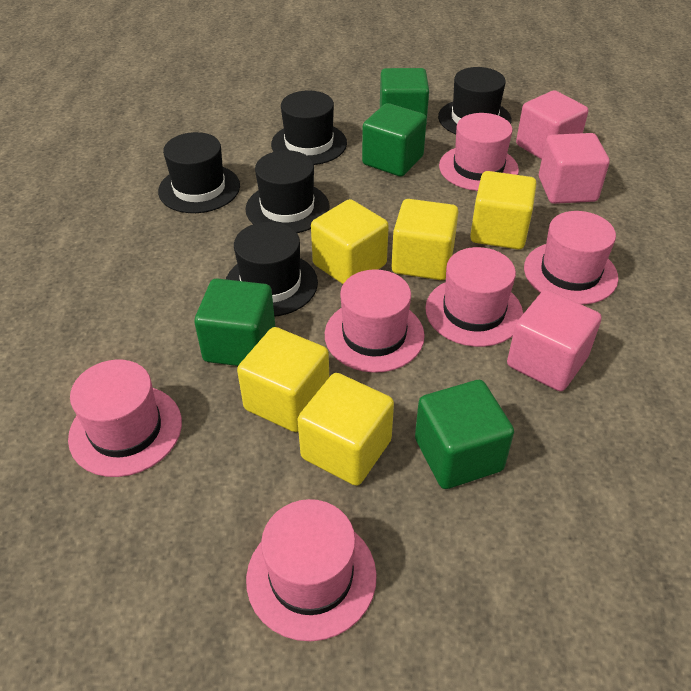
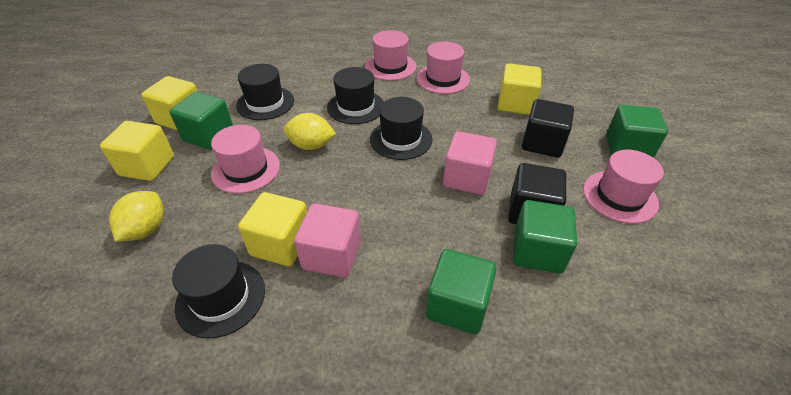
black cube: none = 0 -> [508,163,566,224] [522,99,574,158] = 2
black hat: [158,132,240,213] [226,222,318,317] [245,150,329,233] [271,90,347,165] [438,67,512,134] = 5 -> [172,244,265,339] [236,64,294,120] [327,67,384,124] [370,97,432,160] = 4
pink cube: [507,290,602,391] [516,90,588,160] [539,133,610,204] = 3 -> [294,204,361,278] [443,131,497,195] = 2
pink hat: [68,359,182,477] [246,499,377,641] [325,269,425,373] [425,247,523,347] [439,113,519,191] [524,211,618,305] = 6 -> [211,125,280,193] [365,30,416,81] [417,41,470,94] [583,150,664,223] = 4
yellow cube: [237,327,329,432] [297,373,394,486] [311,199,389,284] [392,199,458,280] [470,171,537,250] = 5 -> [100,121,174,181] [141,76,198,130] [238,192,307,266] [498,64,541,115] = 4
yellow lemon: none = 0 -> [109,191,164,242] [284,113,336,150] = 2

